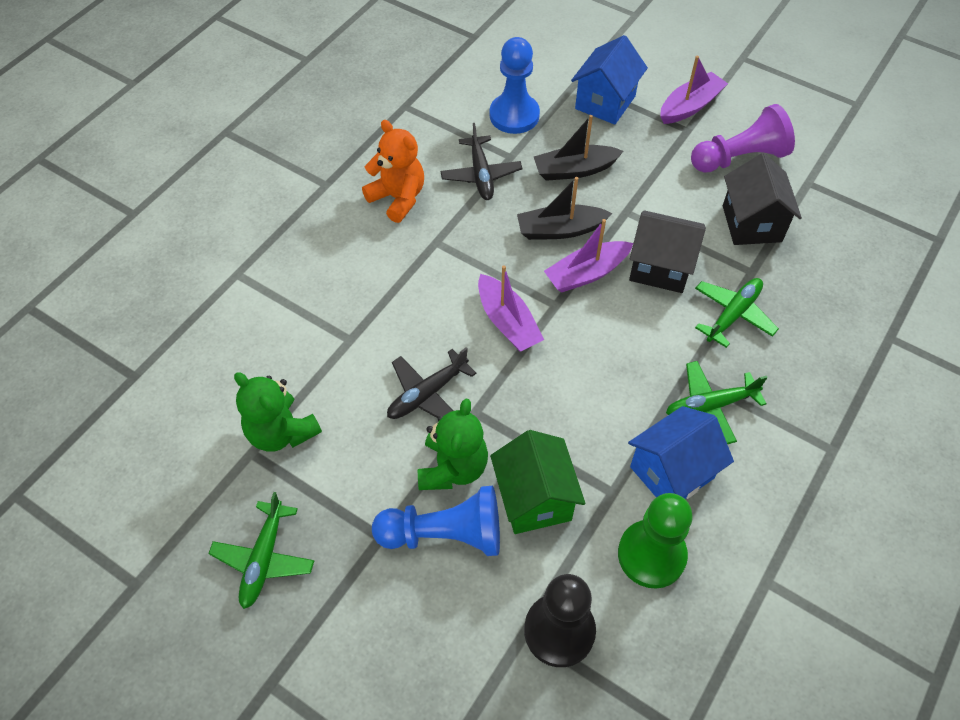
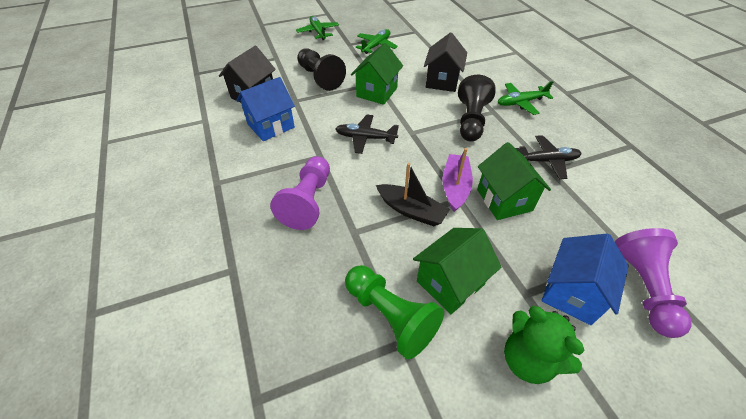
black boat: [517,177,612,240] [534,115,623,181] = 2 -> [376,163,450,226] = 1
black pawn: [524,574,596,667] = 1 -> [297,48,346,91] [458,75,496,142] = 2
blue pawn: [372,486,500,556] [490,37,540,134] = 2 -> none = 0
green house: [490,430,585,534] = 1 -> [351,43,403,105] [413,228,502,314] [477,142,551,220] = 3
green teddy bear: [234,372,322,452] [418,399,488,490] = 2 -> [504,306,585,384] = 1
orange teddy bear: [362,120,424,223] = 1 -> none = 0
purple boat: [478,265,544,352] [544,219,633,293] [660,56,728,124] = 3 -> [442,148,473,212] = 1
purple pawn: [691,104,795,173] = 1 -> [270,156,330,230] [615,228,692,338] = 2

